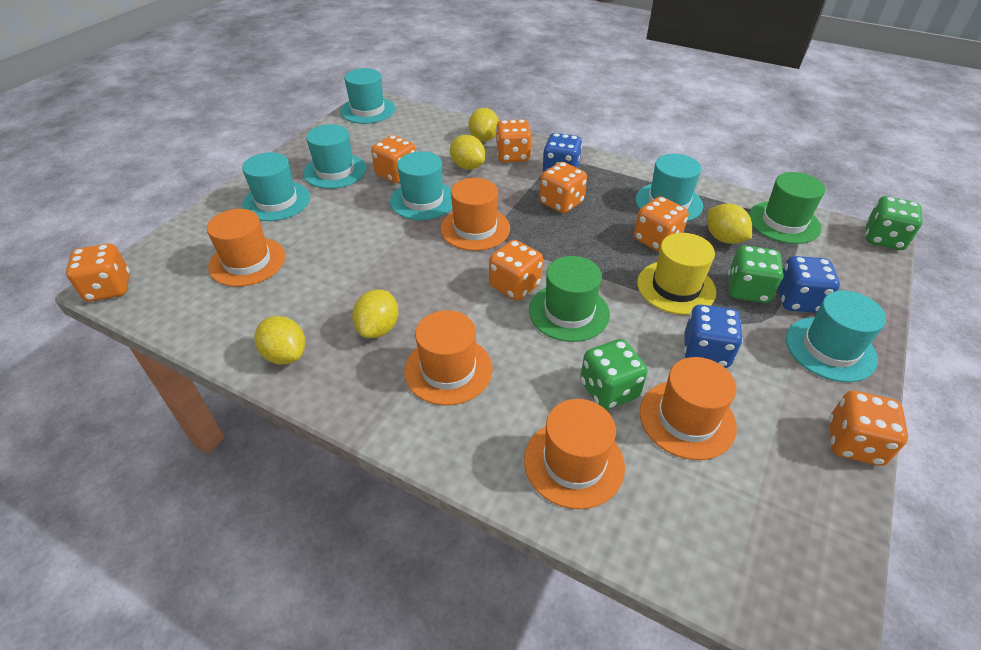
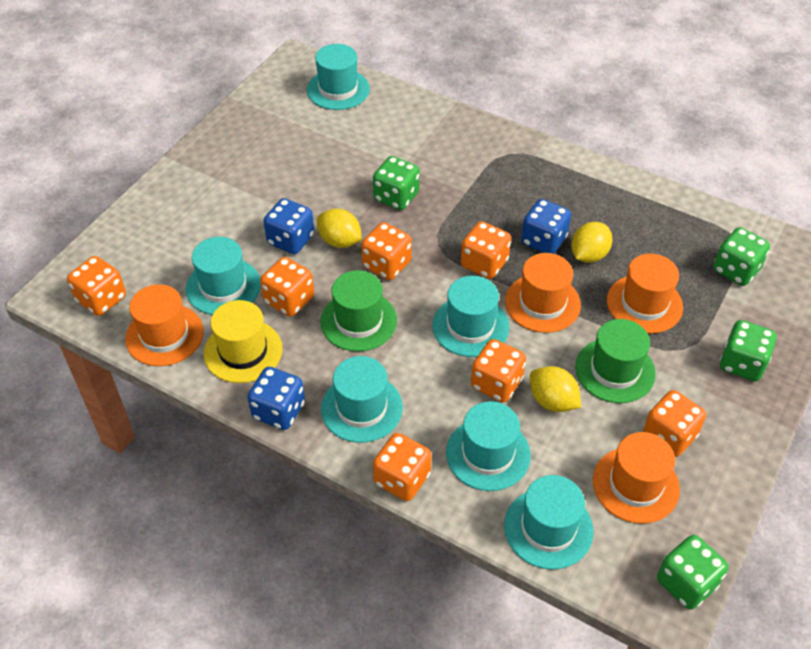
green dice: [580,339,648,410] [728,245,784,303] [866,196,923,250] = 3 -> [373,156,420,210] [657,535,728,610] [713,227,770,286] [720,320,776,381] = 4
orange hat: [207,209,285,287] [404,310,493,405] [440,178,510,251] [524,399,625,509] [640,357,737,460] = 5 -> [125,284,204,366] [505,253,581,333] [593,432,680,524] [607,254,683,334] = 4
yellow lemon: [254,316,306,365] [352,289,399,338] [450,135,485,170] [469,108,499,142] [707,203,752,244] = 5 -> [317,209,362,248] [530,366,581,412] [571,222,613,263] = 3

